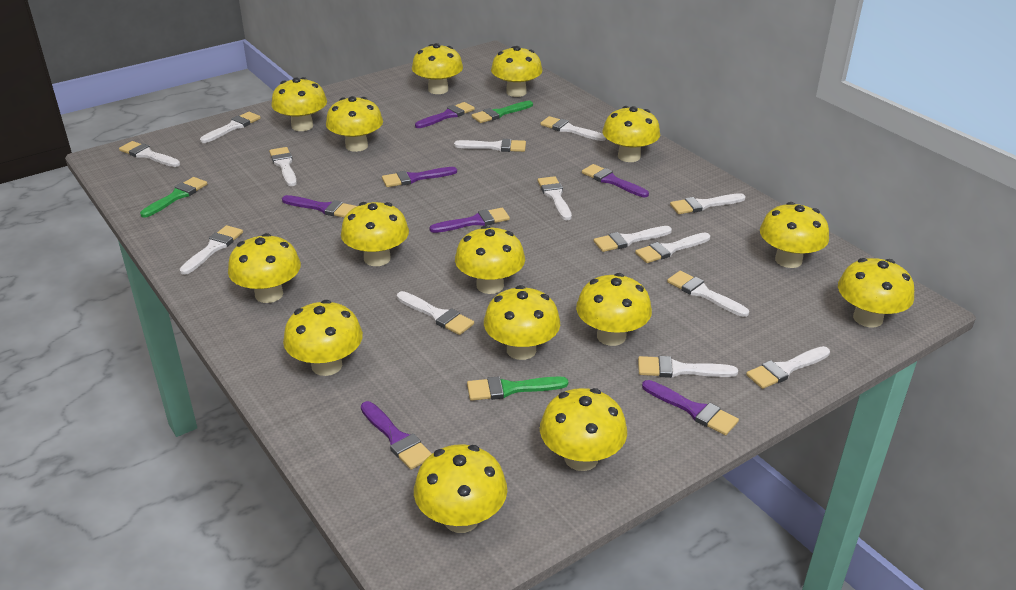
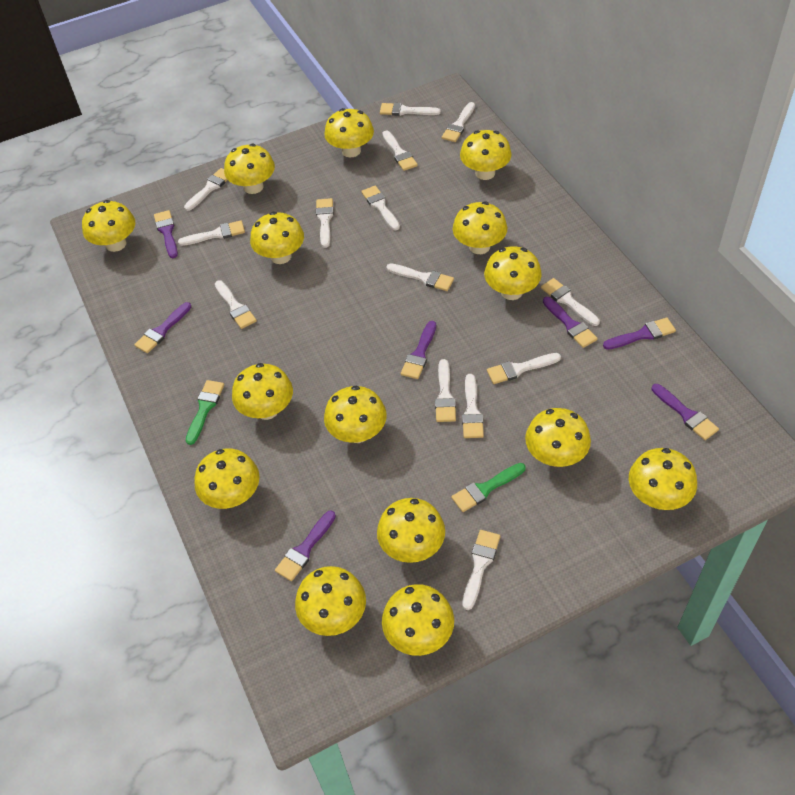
green brush: [140,177,207,218] [467,376,568,401] [472,101,533,123] = 3 -> [186,380,224,445] [451,463,526,512] = 2

